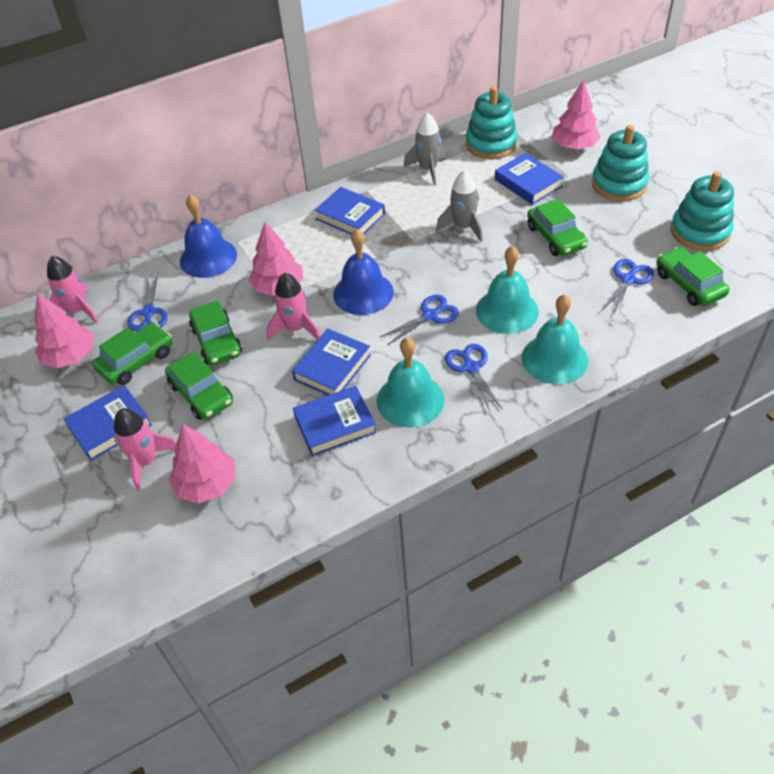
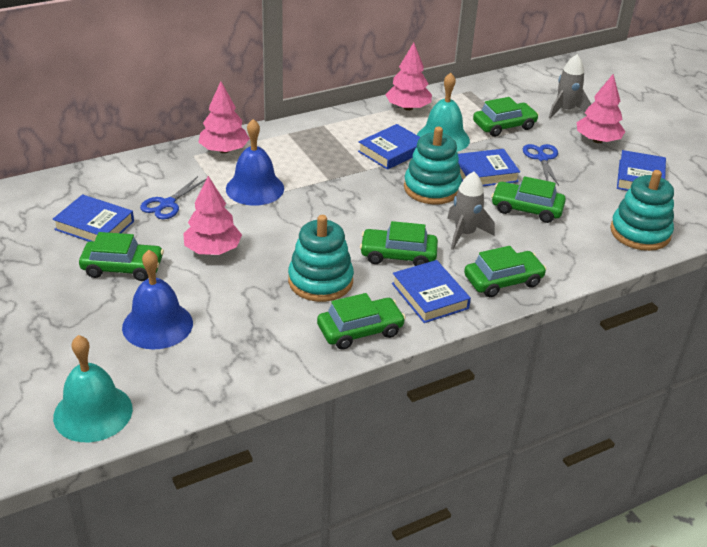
blue scissors: [127,273,168,331] [380,295,459,345] [445,344,503,412] [601,259,654,317] = 4 -> [140,176,206,219] [523,144,559,186] = 2
green car: [92,323,172,385] [165,352,233,420] [189,301,242,365] [527,199,588,256] [657,247,730,306] = 5 -> [79,232,164,281] [317,293,406,350] [360,221,438,266] [464,246,547,297] [473,97,539,137] [491,176,566,223] = 6
pink rocket: [47,256,99,323] [114,408,176,491] [267,273,320,341] = 3 -> none = 0
turquoise bell: [377,337,444,428] [476,246,539,334] [522,294,588,384] = 3 -> [53,335,133,442] [417,73,470,152] = 2

